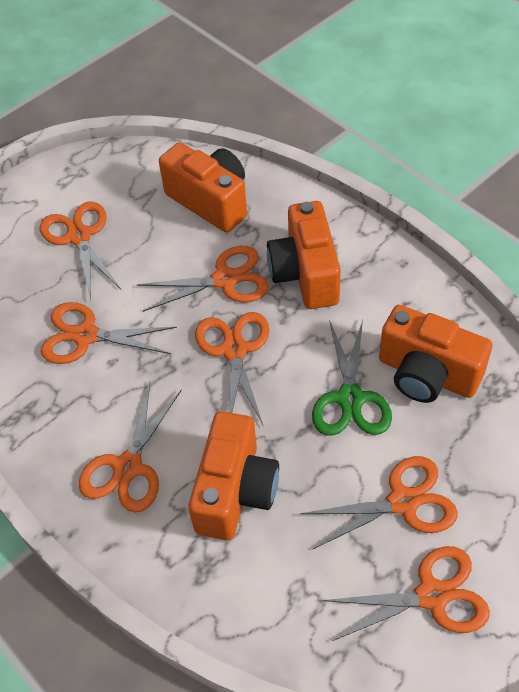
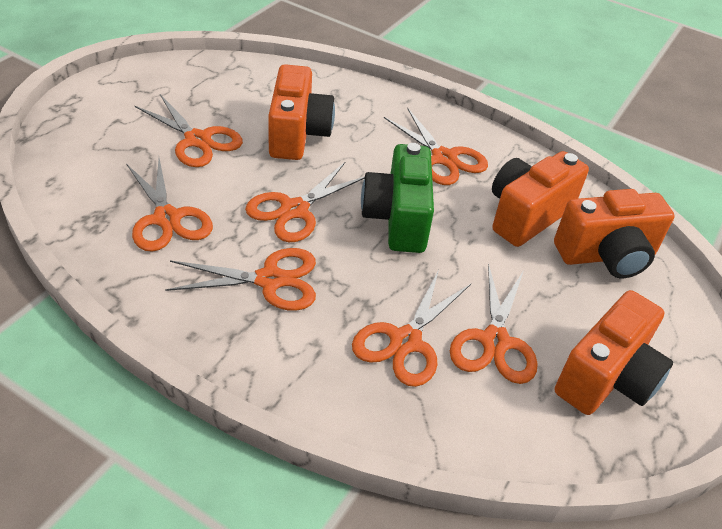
green camera: none = 0 -> [361,143,434,253] = 1
green scissors: [312,320,392,436] = 1 -> none = 0

